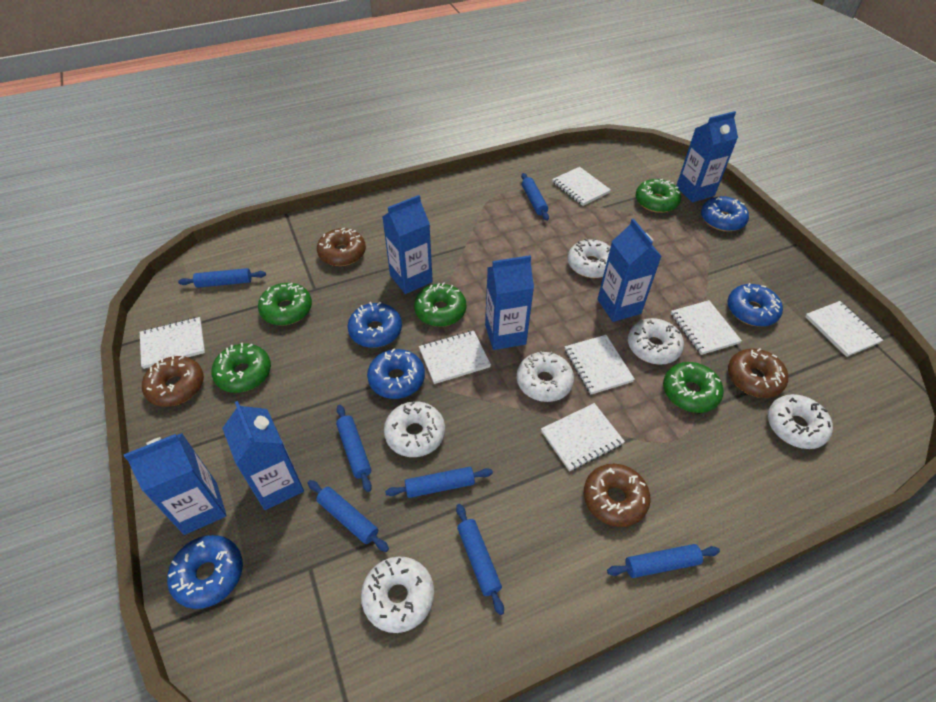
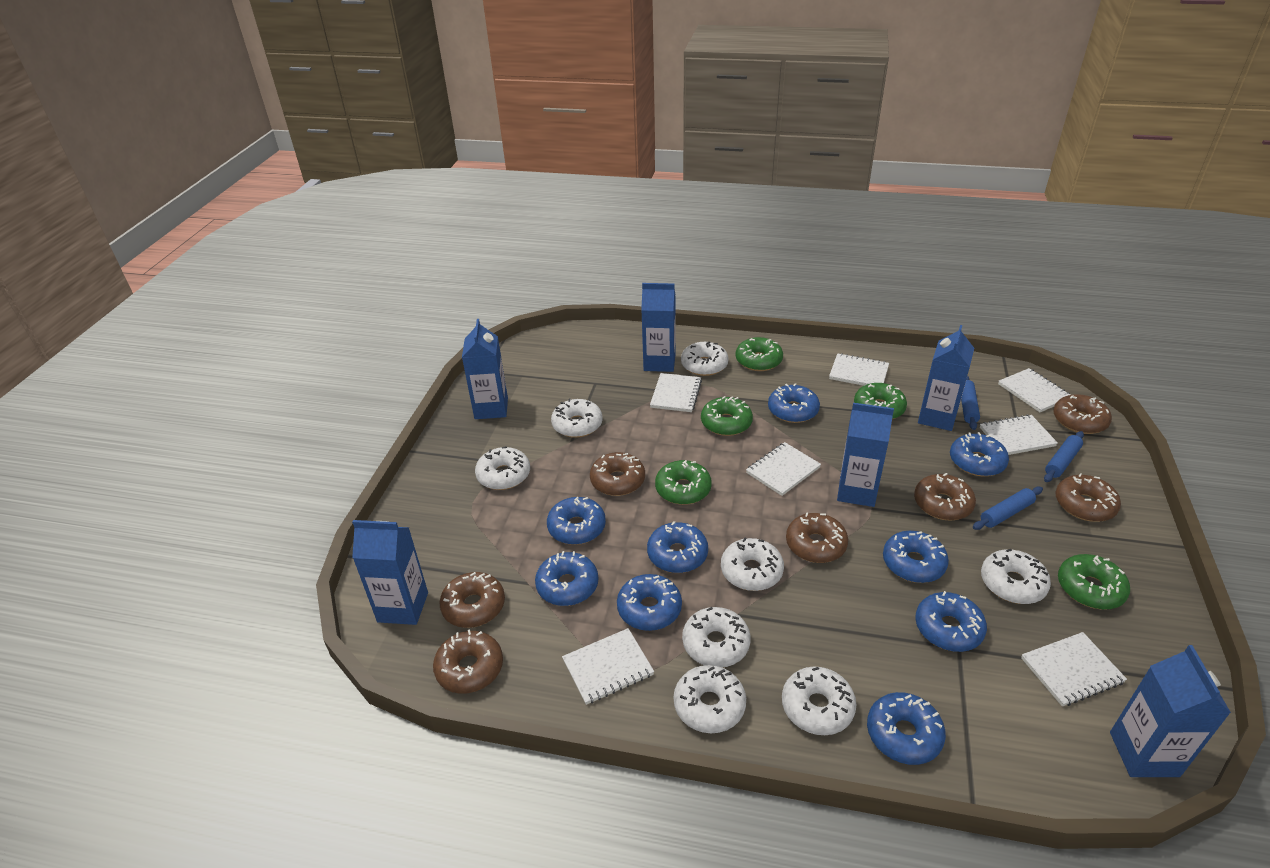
blue donut: [167,535,243,609] [348,302,402,348] [367,349,425,399] [701,196,749,232] [728,283,783,327] = 5 -> [535,551,598,606] [547,497,606,545] [617,574,682,631] [647,521,708,573] [768,383,820,423] [867,692,946,765] [883,531,949,583] [915,591,987,652] [950,432,1009,476] = 9
blue rolling pin: [178,268,266,288] [308,480,389,552] [336,405,372,492] [385,467,493,498] [456,504,504,615] [521,173,549,221] [607,544,720,578] = 7 -> [961,376,980,430] [973,487,1043,530] [1044,431,1084,482] = 3
brown donut: [142,355,204,407] [317,228,366,266] [584,464,651,527] [728,348,788,398] = 4 -> [433,630,503,694] [439,572,505,628] [590,452,645,496] [786,513,848,563] [914,473,976,520] [1053,394,1112,434] [1055,473,1121,522] = 7
white donut: [361,556,434,633] [384,401,445,457] [517,351,574,402] [568,238,610,278] [628,318,684,365] [768,394,833,449] = 6 -> [475,446,530,490] [551,398,603,438] [674,665,746,733] [681,341,728,376] [682,607,751,667] [721,538,784,591] [782,667,856,735] [981,549,1051,604] = 8

